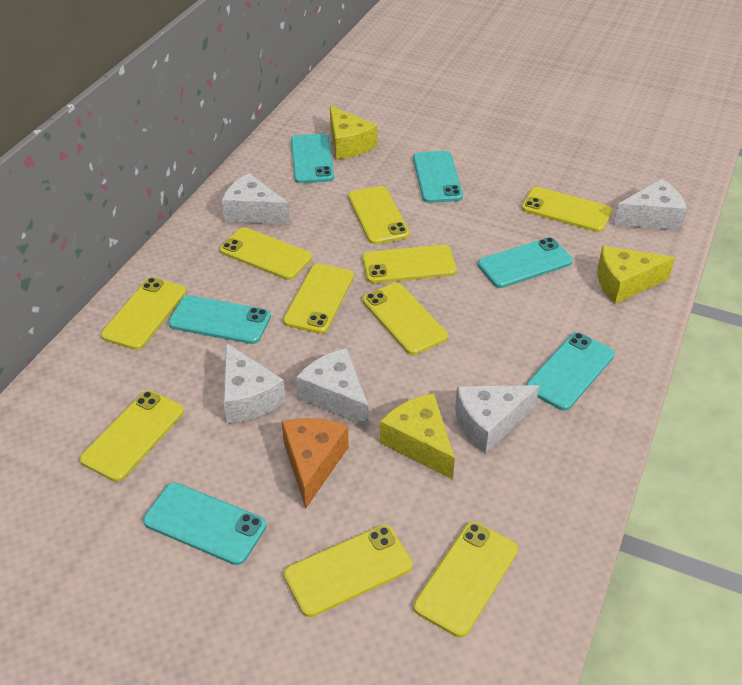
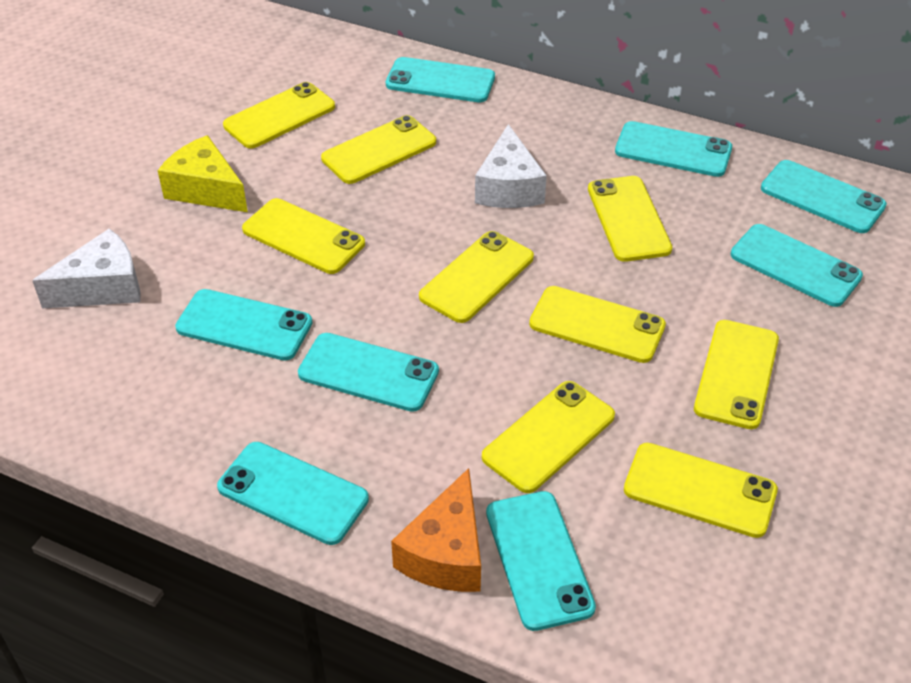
turquoise phone: [143,483,266,565] [168,295,271,344] [291,133,334,183] [413,151,463,203] [478,237,573,288] [526,332,615,411] = 6 -> [175,289,313,361] [217,442,369,545] [298,333,439,412] [386,57,495,102] [486,491,596,631] [615,121,732,177] [731,224,863,307] [761,160,887,233] = 8
white cheese: [222,173,290,224] [223,343,286,424] [296,348,369,427] [455,385,539,454] [614,179,687,230] = 5 -> [32,228,140,309] [475,124,547,208] = 2
yellow cheese: [330,105,377,160] [380,393,455,480] [597,246,675,304] = 3 -> [158,135,248,212] = 1
yellow phone: [80,391,184,482] [101,277,186,350] [220,227,312,280] [283,264,354,334] [284,525,413,617] [348,186,410,244] [362,245,456,283] [363,283,448,355] [414,522,518,637] [522,187,612,232] = 10 -> [223,82,335,149] [242,198,365,274] [321,115,436,184] [419,231,534,323] [482,381,615,493] [529,286,666,363] [588,176,673,262] [624,443,778,538] [694,320,779,429] = 9

